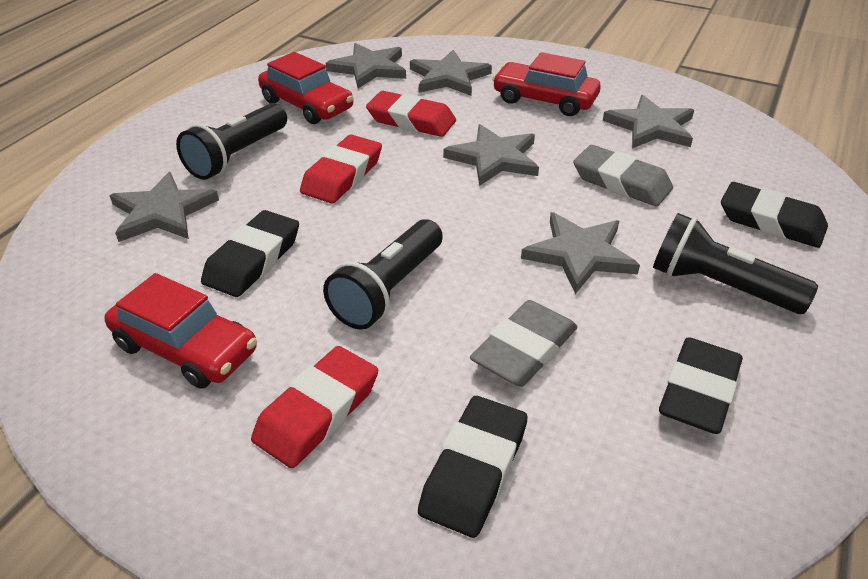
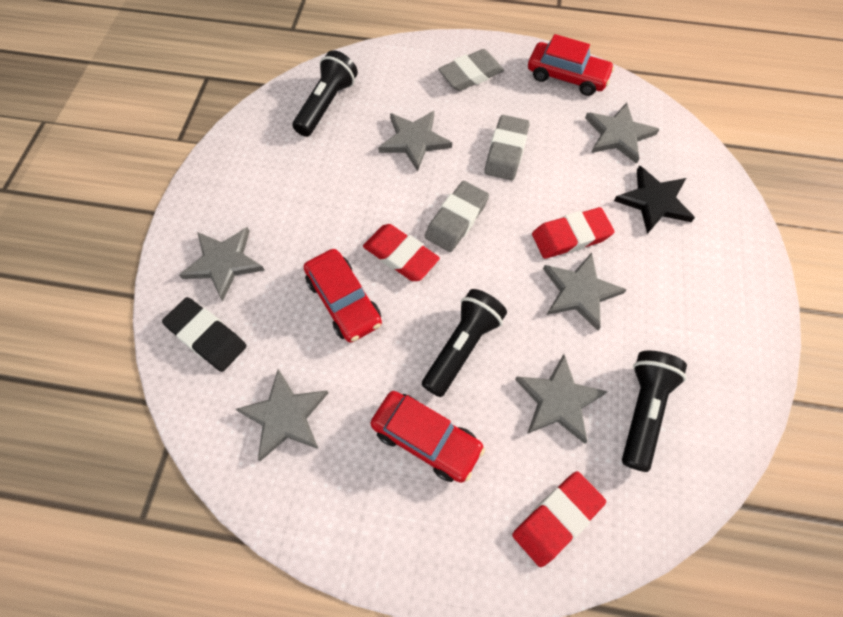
black eraser: [201,210,299,297] [418,396,528,538] [659,337,743,434] [721,182,828,248] = 4 -> [162,297,247,372] = 1
black star: none = 0 -> [614,165,695,234] = 1
grey eraser: [470,300,577,387] [573,145,673,206] = 2 -> [425,181,489,252] [438,49,504,91] [484,115,530,181] = 3

